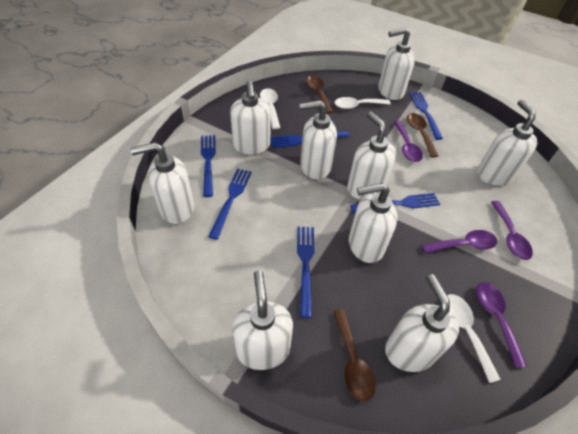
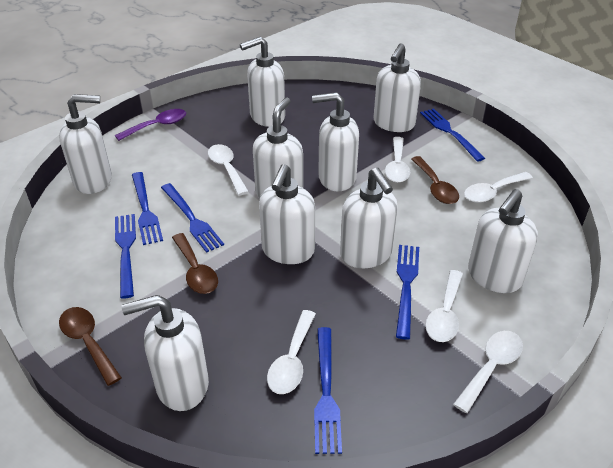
purple spoon: [393,121,423,162] [421,230,497,253] [476,282,528,368] [491,201,533,260] = 4 -> [115,109,186,141] = 1
white spoon: [260,88,280,129] [335,97,391,109] [447,294,501,383] = 3 -> [208,144,249,196] [267,310,316,394] [385,137,410,183] [425,270,463,342] [453,331,523,413] [464,172,533,203] = 6

